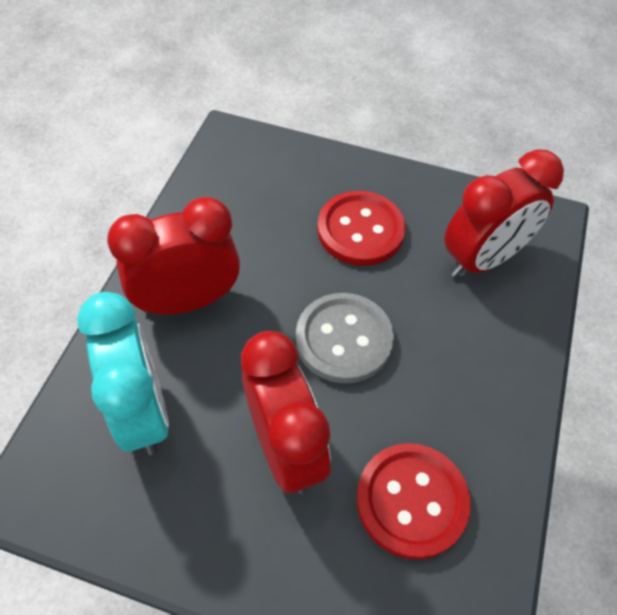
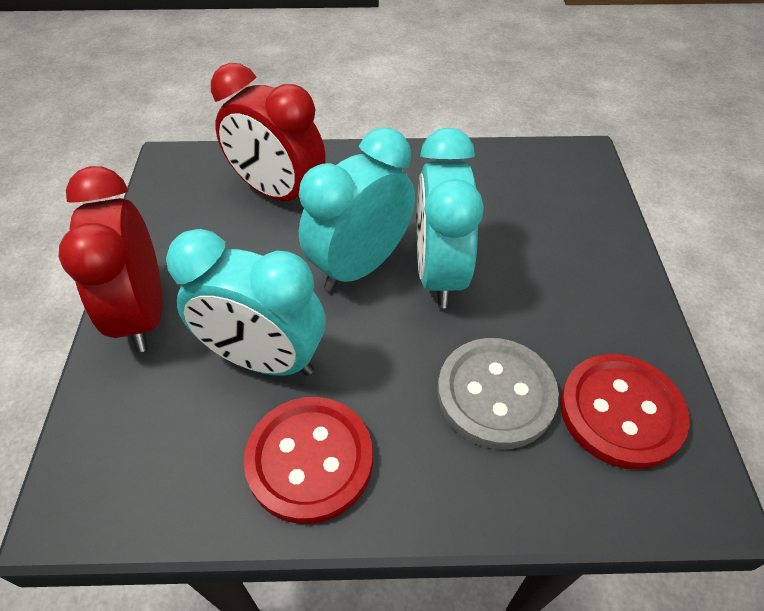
red clock: [107,197,240,315] [241,331,330,494] [444,149,564,277] = 3 -> [59,166,162,352] [211,63,325,201] = 2
turquoise clock: [77,292,169,455] = 1 -> [166,229,325,376] [299,127,415,292] [417,127,484,308] = 3

